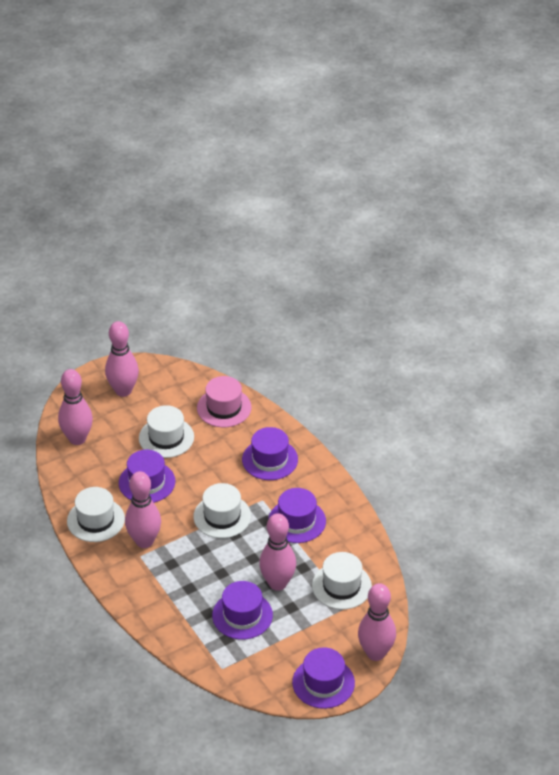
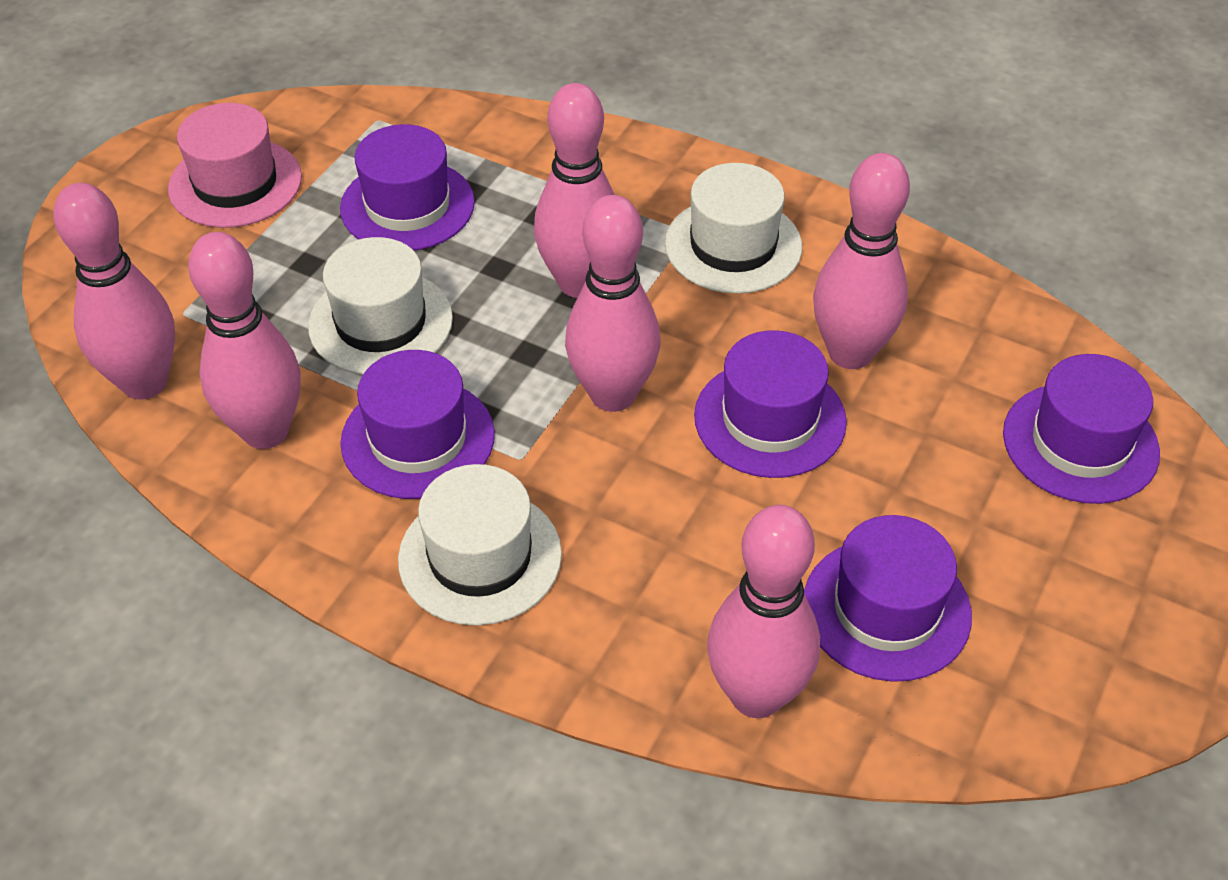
pink bowling pin: [58,369,93,445] [105,321,139,397] [125,471,161,548] [259,513,296,591] [358,583,396,661] = 5 -> [53,183,175,400] [188,232,301,449] [534,83,615,298] [565,195,660,412] [707,505,820,718] [813,153,910,369] = 6
white hat: [67,487,125,542] [139,405,194,458] [193,483,251,538] [312,552,372,610] = 4 -> [308,237,453,375] [398,464,562,626] [665,163,802,294] = 3

